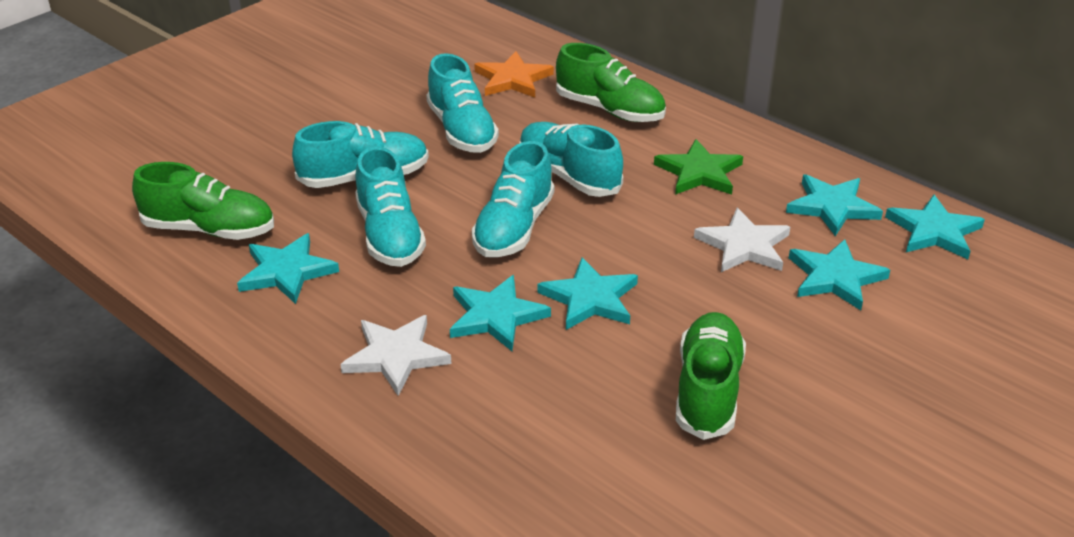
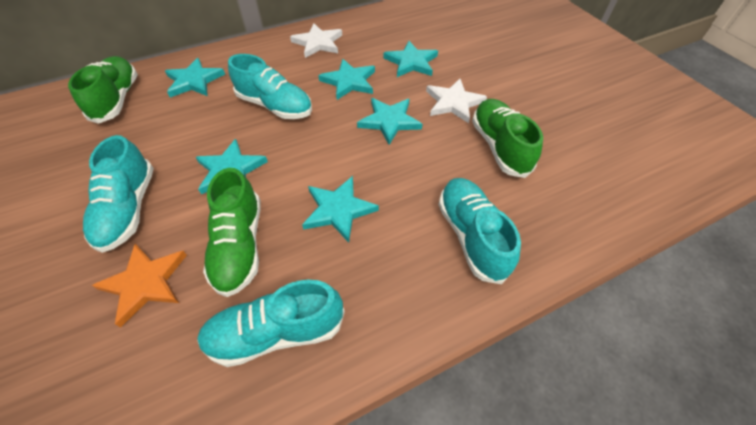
green star: [654,139,743,195] = 1 -> none = 0
turquoise shoe: [292,121,429,188] [355,147,426,267] [426,53,499,153] [472,141,554,257] [519,122,623,197] = 5 -> [83,135,154,253] [197,280,345,367] [228,54,312,119] [438,178,521,284] = 4

